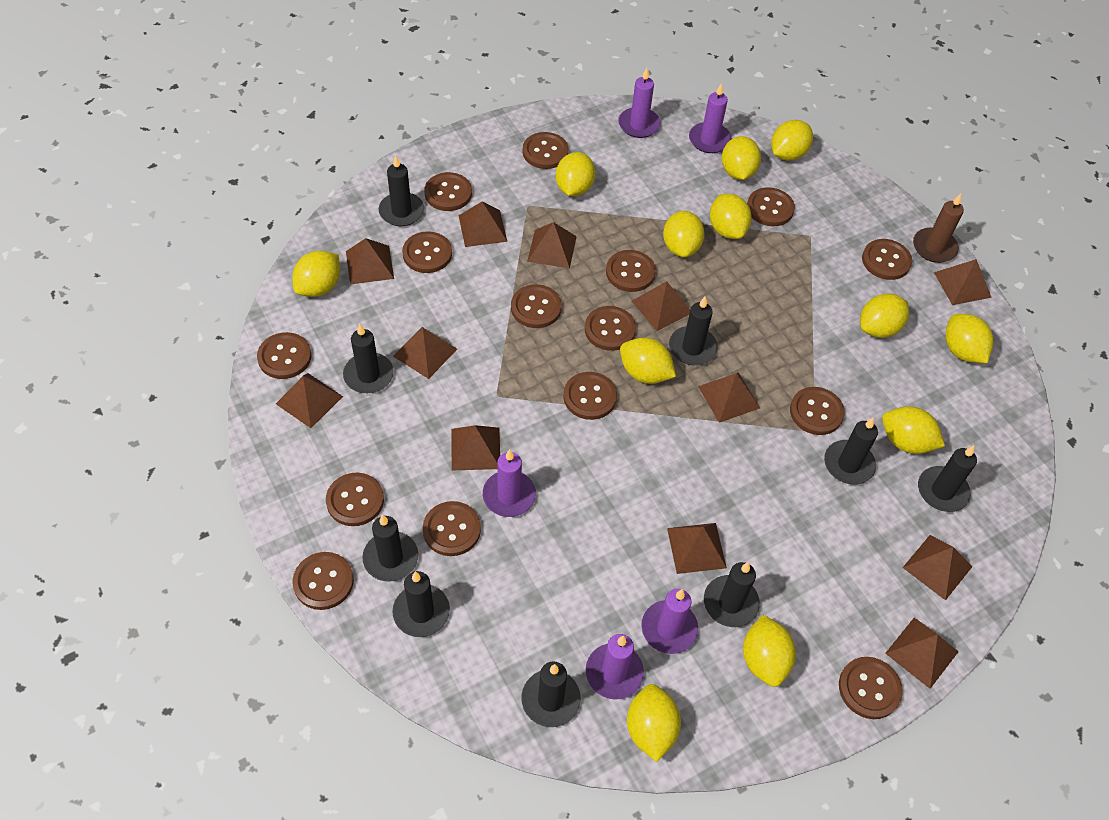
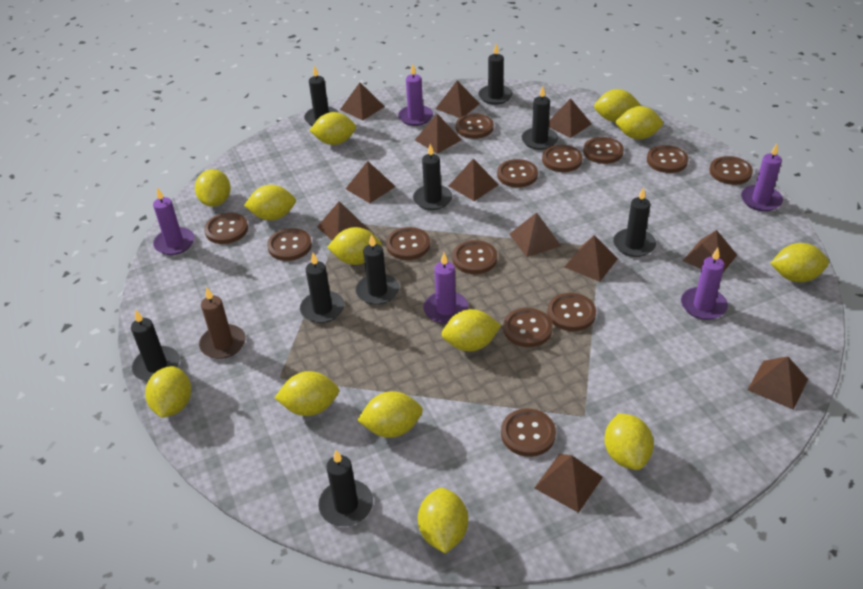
brown button: [257,332,311,379] [292,552,354,610] [326,473,384,526] [402,231,452,273] [423,501,481,556] [424,172,472,211] [511,284,562,328] [523,132,569,169] [563,372,617,420] [585,306,636,351] [606,250,656,292] [747,187,795,226] [790,387,845,435] [839,657,903,719] [862,239,912,280] = 15 -> [204,213,248,244] [267,228,312,261] [386,227,430,260] [452,240,497,274] [456,114,494,139] [497,159,538,188] [501,409,556,457] [503,308,553,347] [542,145,583,172] [547,293,596,331] [583,137,624,164] [647,145,688,173] [710,156,753,185] = 13
yellow lemon: [293,251,340,297] [556,152,595,196] [620,338,676,384] [627,684,681,762] [663,211,705,257] [710,194,752,239] [722,136,761,180] [743,615,796,687] [771,120,813,161] [860,294,909,338] [882,406,945,454] [945,314,994,363] = 12 -> [145,366,191,418] [195,169,231,207] [244,185,296,220] [275,371,339,416] [309,112,356,145] [327,227,382,265] [357,391,423,438] [418,488,468,554] [442,309,501,351] [594,89,641,122] [604,413,654,470] [615,106,663,139] [770,243,829,282] = 13

